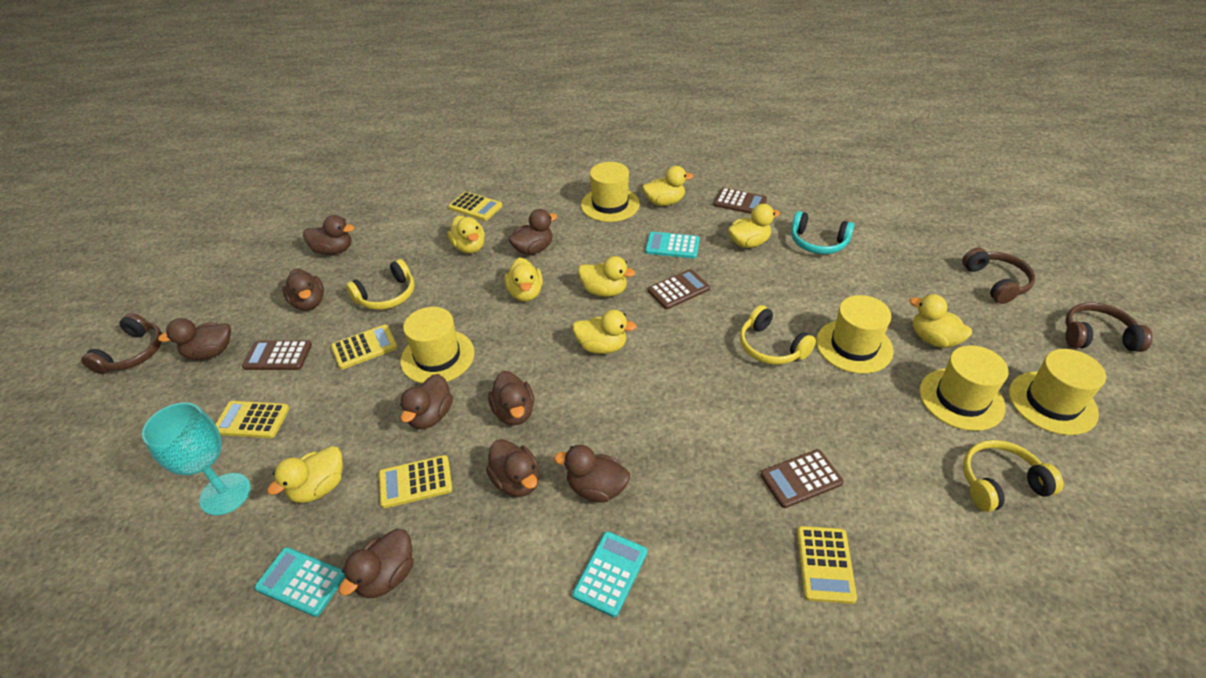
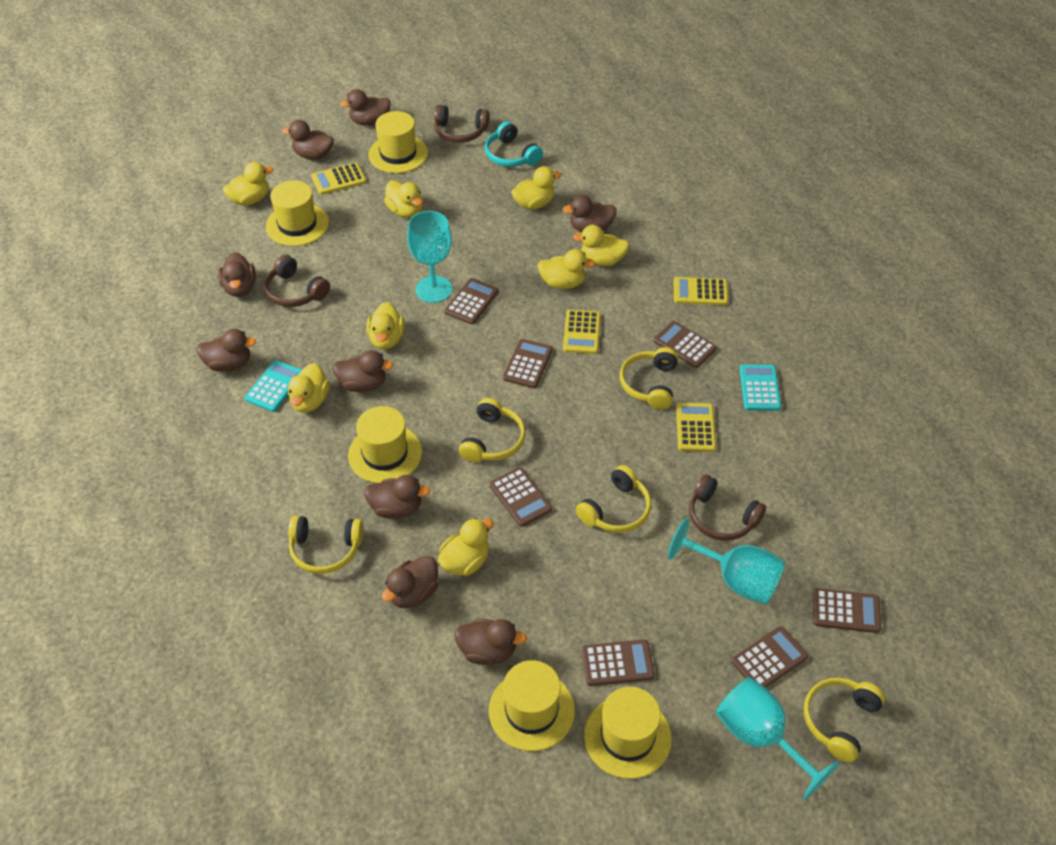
brown calculator: [242,340,312,370] [648,269,710,309] [713,188,767,214] [761,449,844,508] = 4 -> [445,278,499,325] [490,467,552,527] [503,339,553,388] [582,640,654,686] [654,321,717,368] [732,626,808,688] [813,588,881,633] = 7
turquoise calculator: [254,547,345,617] [572,531,647,617] [645,232,700,259] = 3 -> [245,360,302,412] [739,364,781,411] = 2
turquoise goblet: [142,402,251,516] = 1 -> [407,211,452,303] [668,519,785,605] [716,677,839,800] = 3
yellow calculator: [215,401,289,438] [331,325,398,369] [379,455,452,508] [448,191,502,221] [797,526,857,604] = 5 -> [311,162,366,195] [563,310,600,354] [674,277,728,305] [676,403,716,452] = 4
yellow headphones: [346,259,415,310] [740,305,816,365] [963,440,1064,512] = 3 -> [288,516,364,574] [459,398,526,462] [576,465,651,533] [620,347,678,410] [804,678,885,762] = 5

